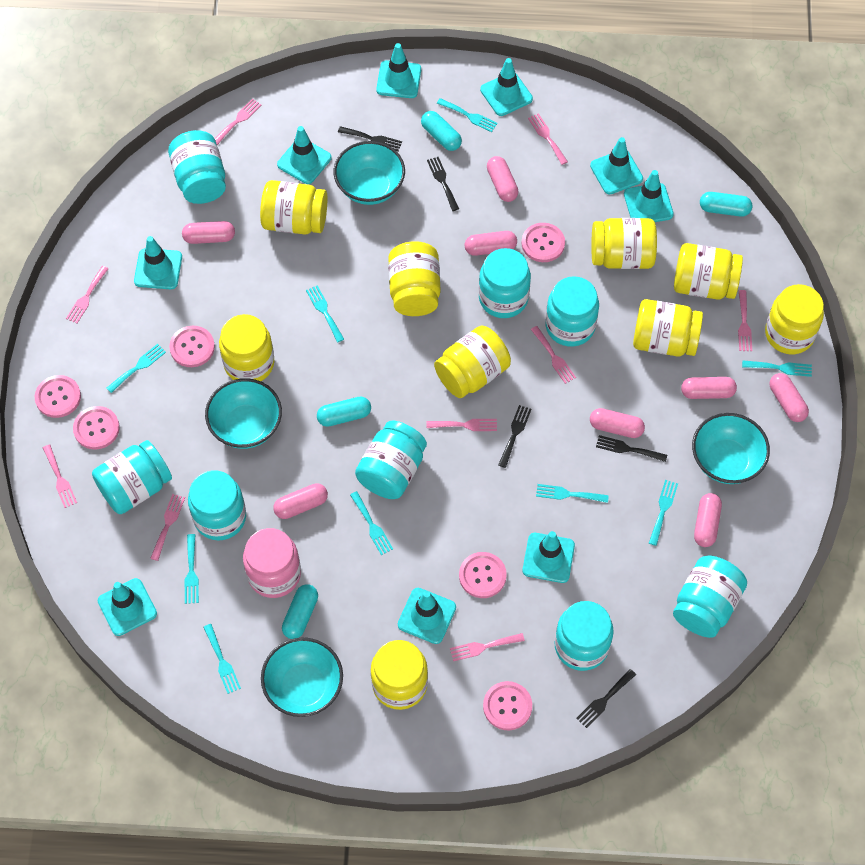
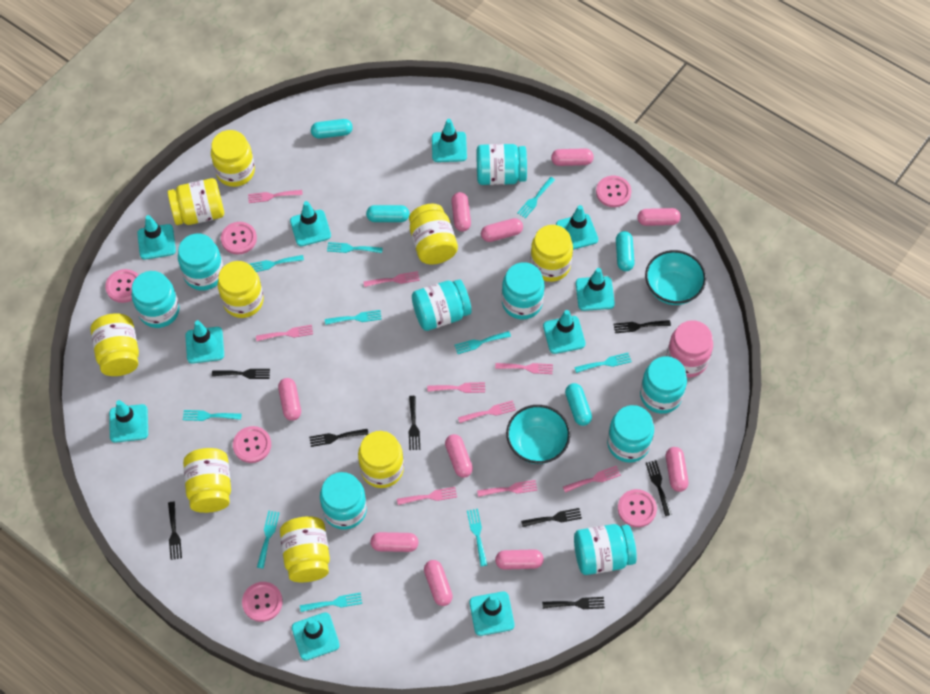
black fork: [338,126,402,151] [427,157,459,211] [498,405,532,468] [576,669,636,728] [596,435,667,462] = 5 -> [168,502,182,560] [212,369,270,379] [309,429,368,447] [408,396,420,450] [521,508,582,527] [542,597,605,609] [613,320,671,333] [646,460,672,516] = 8
pink capsule: [182,221,235,244] [273,483,328,519] [465,231,517,256] [487,156,519,202] [590,408,645,438] [681,377,737,399] [694,493,722,547] [770,373,809,422] = 8 -> [278,378,301,421] [370,532,419,552] [424,560,453,606] [445,434,473,478] [451,192,471,232] [481,218,523,242] [495,549,544,570] [551,148,594,166] [637,208,681,226] [666,447,689,492] = 10
turquoise bowl: [205,378,282,449] [261,638,343,717] [334,141,405,205] [692,413,770,484] = 4 -> [506,405,570,464] [645,250,706,305] = 2
turquoise fork: [107,344,166,393] [185,534,199,604] [204,624,241,694] [306,285,344,342] [350,491,393,555] [437,98,498,132] [536,484,609,503] [649,480,678,546] [742,360,812,377] = 9 -> [183,410,242,421] [250,255,304,272] [257,511,280,569] [300,592,362,612] [325,310,382,325] [327,242,383,253] [454,331,511,354] [467,509,487,567] [517,177,555,218] [574,353,632,373] = 10
turquoise jar: [92,440,172,514] [168,130,226,204] [188,470,246,541] [355,421,427,499] [479,248,531,318] [545,276,599,347] [554,601,614,671] [673,556,747,638] = 8 -> [131,271,179,328] [178,234,224,291] [320,472,367,530] [412,279,472,331] [477,144,527,185] [502,262,545,320] [574,524,637,575] [607,405,654,463] [640,356,687,414] = 9
turquoise traffic cone: [98,578,157,636] [134,236,182,289] [277,126,332,184] [376,43,421,98] [398,588,456,644] [480,58,533,116] [522,531,575,583] [590,137,643,194] [624,170,674,222] = 9 -> [109,400,148,443] [137,215,176,260] [185,320,224,364] [290,201,331,246] [292,612,340,661] [432,119,467,162] [469,592,514,636] [543,310,586,354] [556,205,598,250] [576,268,615,311] = 10

